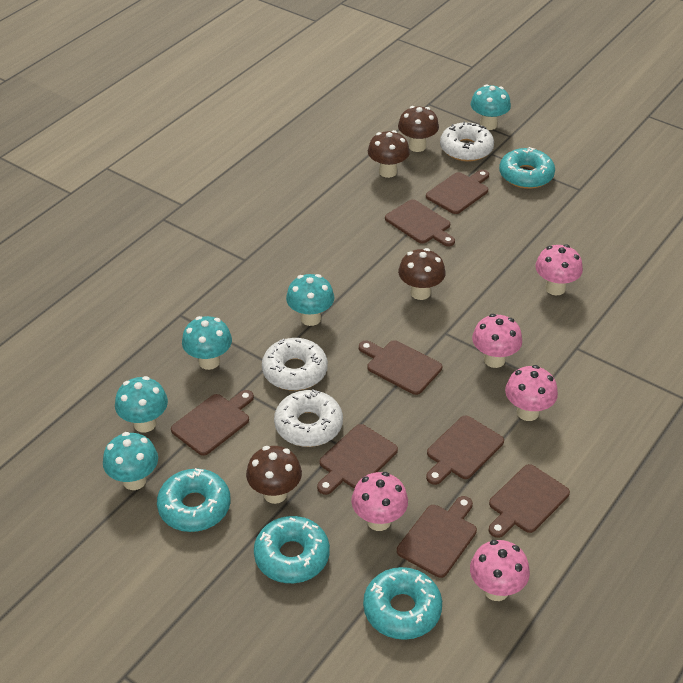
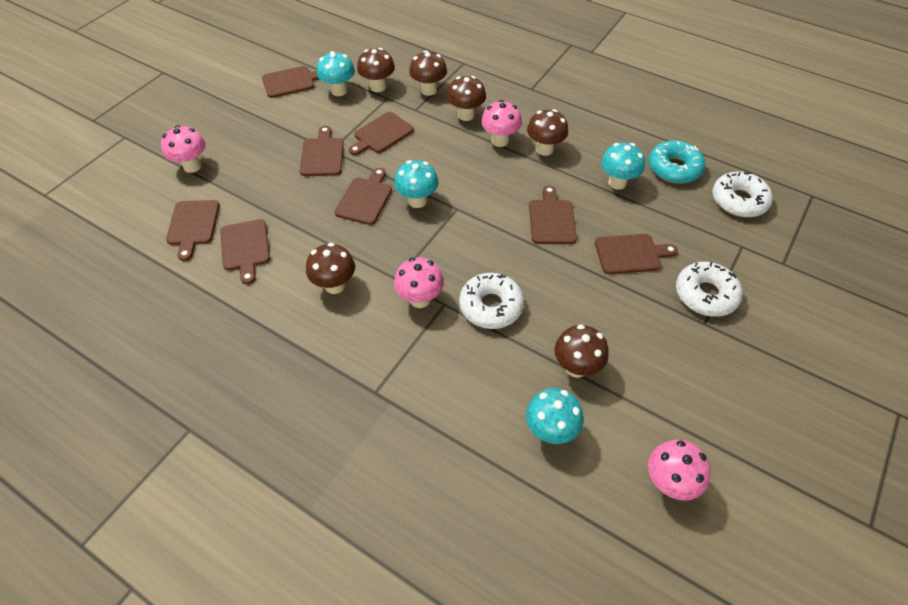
brown mushroom: [246,446,302,504] [368,130,410,178] [398,106,439,152] [398,248,446,300] = 4 -> [306,243,355,294] [357,48,395,92] [409,51,447,96] [447,76,486,121] [527,109,568,156] [554,325,609,378] = 6
pink mushroom: [351,472,408,531] [470,540,530,601] [472,314,522,368] [505,365,558,421] [535,244,583,296] = 5 -> [161,125,206,173] [394,257,444,308] [481,100,522,147] [648,440,711,500] = 4
turquoise donut: [157,468,231,532] [254,516,330,583] [363,567,442,640] [499,147,555,189] = 4 -> [649,140,705,184] = 1
turquoise mushroom: [103,432,158,490] [115,376,168,433] [182,316,232,370] [286,274,334,326] [471,84,511,130] = 5 -> [317,51,355,96] [394,160,439,208] [526,388,583,444] [601,143,645,190] = 4

